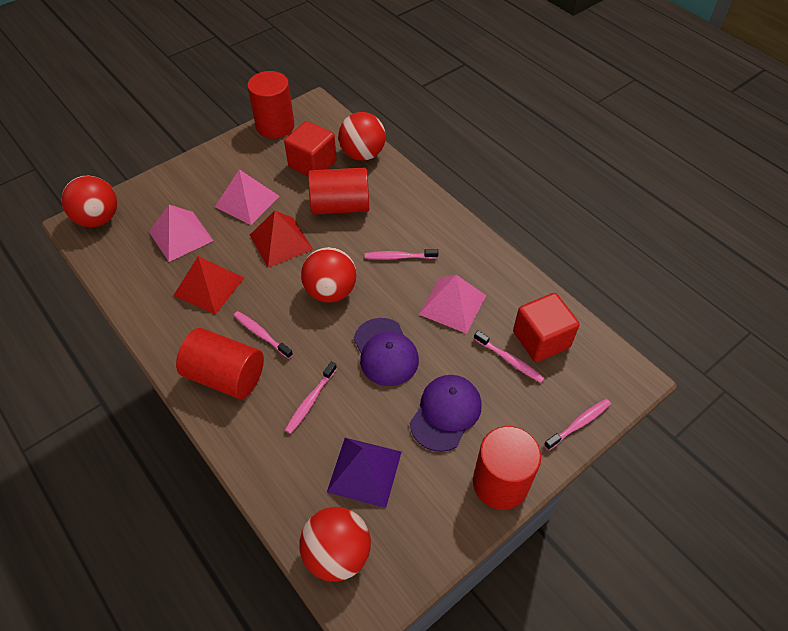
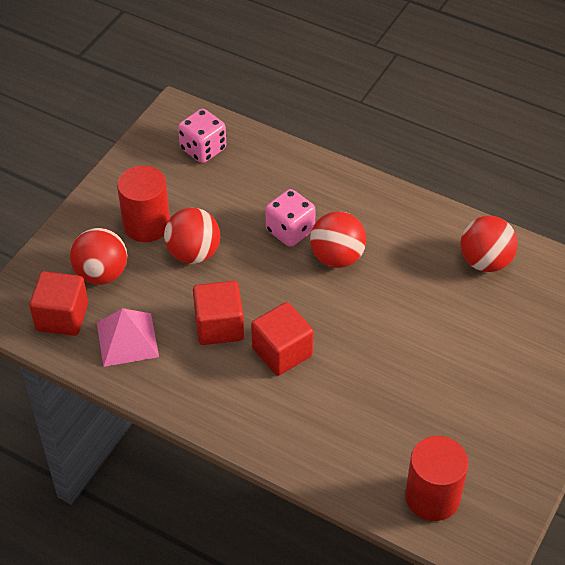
pink dice: none = 0 -> [178,109,226,163] [265,189,316,247] = 2
pink pyramid: [149,205,213,262] [215,169,279,225] [419,275,487,334] = 3 -> [97,308,159,367] = 1
pink toothbrush: [234,311,293,359] [285,362,337,434] [365,249,438,259] [474,331,545,383] [544,399,611,450] = 5 -> none = 0
purple cap: [354,318,419,386] [410,375,482,452] = 2 -> none = 0
purple pyramid: [327,438,402,508] = 1 -> none = 0
red cube: [284,121,337,176] [513,293,580,362] = 2 -> [29,271,88,336] [193,281,244,345] [251,302,314,376] = 3
red cylinder: [176,328,264,399] [248,71,295,139] [308,168,369,215] [473,426,541,510] = 4 -> [117,165,170,242] [405,436,469,521] = 2
red pyramid: [173,256,244,315] [250,211,313,268] = 2 -> none = 0

